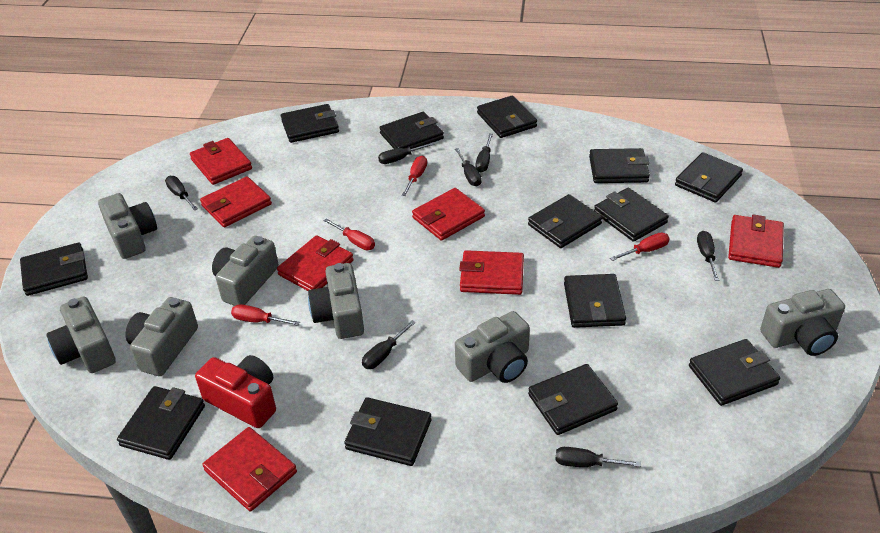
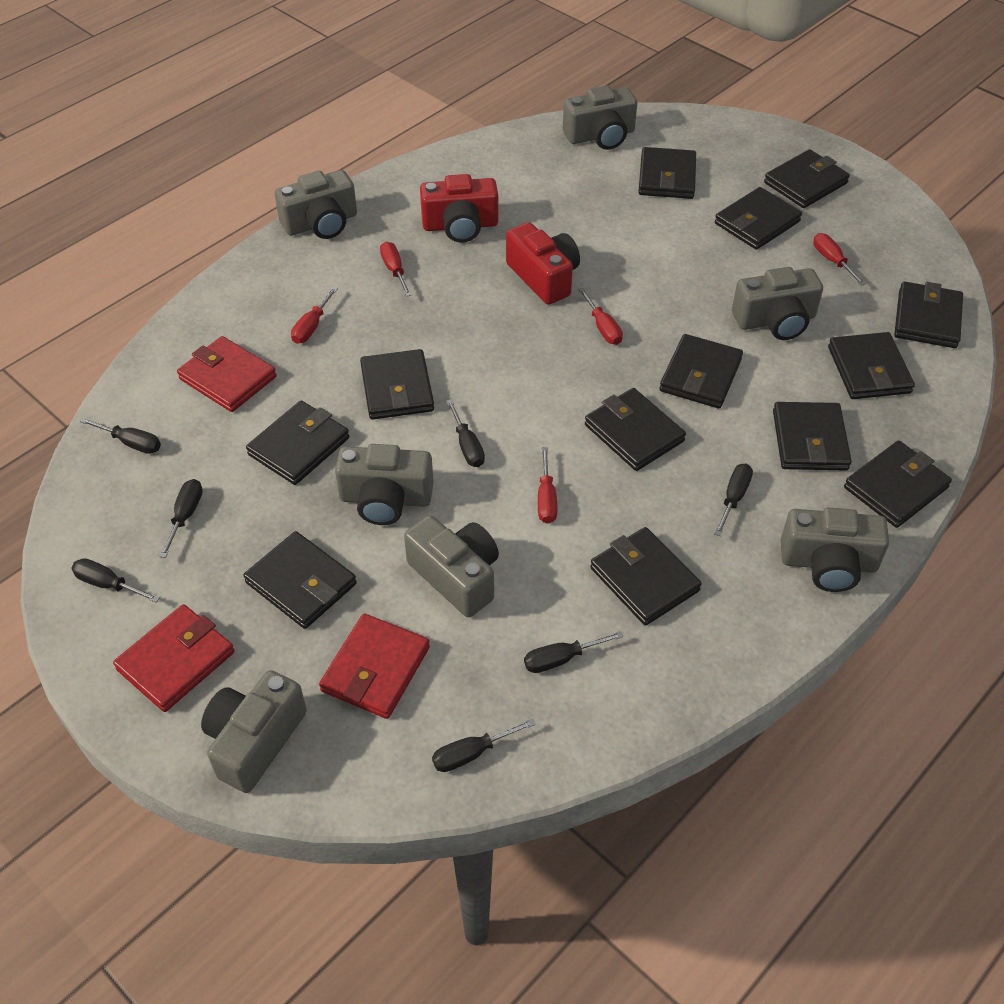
red camera: [195,355,276,428] = 1 -> [420,174,498,242] [506,222,580,305] = 2
red screwdriver: [231,304,300,326] [323,218,375,250] [402,156,427,196] [610,233,670,261] = 4 -> [291,287,338,344] [380,242,411,297] [538,447,557,524] [578,288,623,345] [813,233,866,286] = 5
red wallet: [190,138,252,185] [200,177,272,227] [202,427,297,511] [277,235,354,291] [412,188,485,241] [459,250,524,295] [728,215,784,268] = 7 -> [113,604,235,712] [177,336,277,412] [319,613,430,719] = 3

